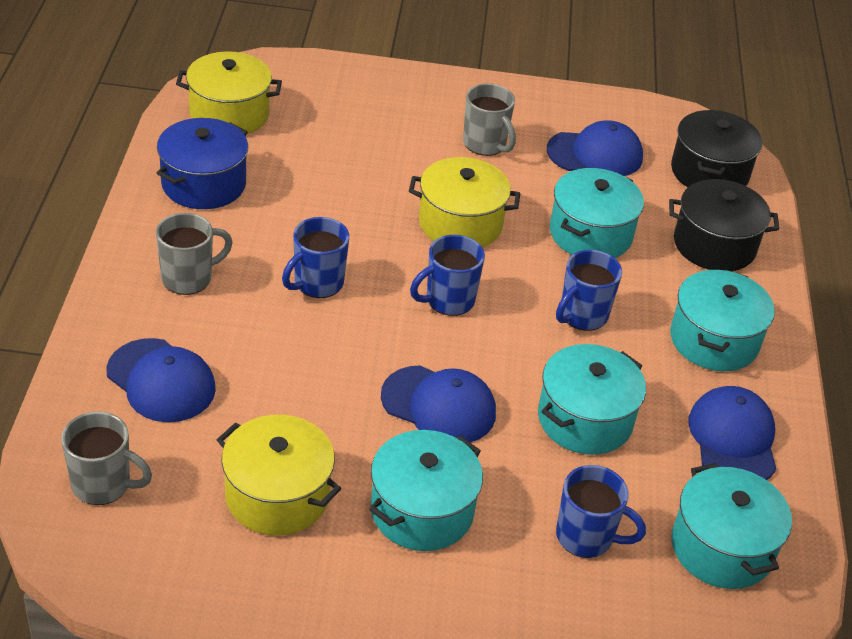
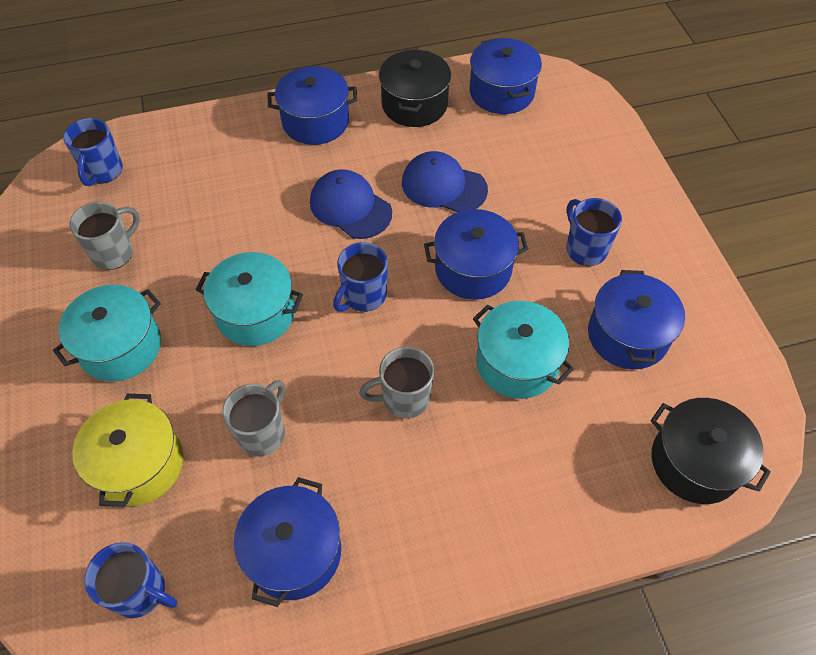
blue cap: [106,338,216,422] [381,366,496,442] [547,120,643,176] [688,386,776,480] = 4 -> [310,169,392,239] [402,151,488,212] = 2
blue pot: [157,118,248,209] = 1 -> [234,477,341,607] [268,66,357,145] [424,209,528,300] [469,38,542,114] [588,270,685,369] = 5
turquoise pot: [369,430,483,551] [538,344,646,455] [550,168,644,258] [670,270,775,371] [671,463,792,589] = 5 -> [53,285,161,381] [196,252,303,346] [473,301,574,399] = 3
yellow pot: [176,51,282,134] [217,415,341,536] [409,157,520,247] = 3 -> [72,394,183,507] = 1

